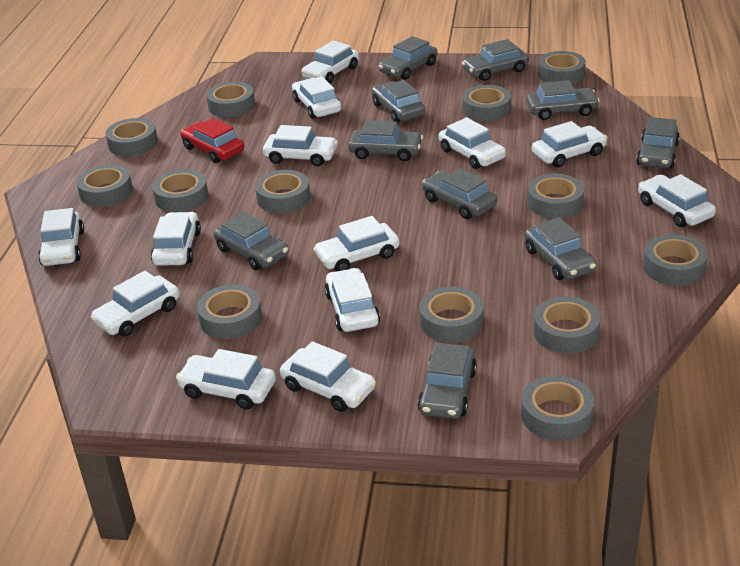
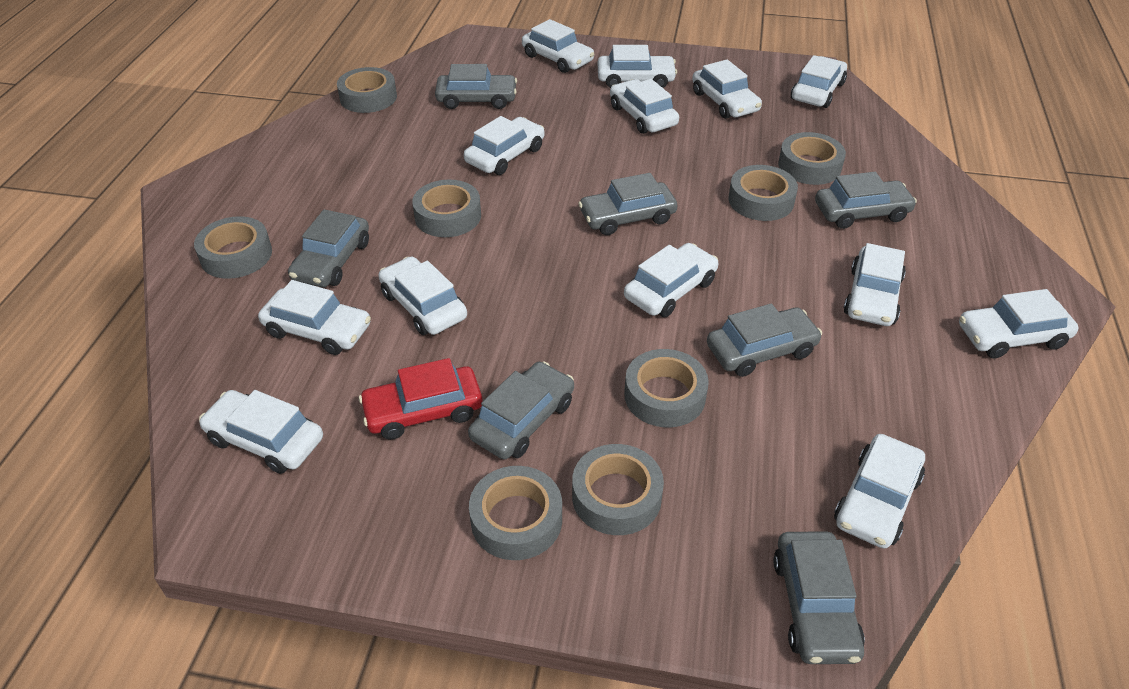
grey car: [214,212,289,270] [348,120,423,161] [372,80,425,123] [379,36,438,80] [417,343,477,419] [422,168,497,219] [462,39,529,81] [524,217,597,280] [526,80,600,120] [636,117,680,168] = 10 -> [288,209,369,287] [435,64,517,109] [468,361,574,459] [578,173,678,235] [707,303,822,377] [773,531,865,664] [815,172,917,229] = 7
grey tape: [76,165,133,207] [105,118,158,156] [152,169,208,212] [197,285,262,339] [206,82,255,117] [255,170,310,213] [419,287,484,342] [462,85,511,122] [521,375,594,441] [527,174,584,218] [533,296,600,354] [538,51,586,84] [643,234,708,286] = 13 -> [194,216,272,279] [337,67,397,113] [412,179,481,237] [469,466,562,560] [572,444,664,535] [624,349,709,427] [728,165,798,221] [778,132,846,185] = 8

